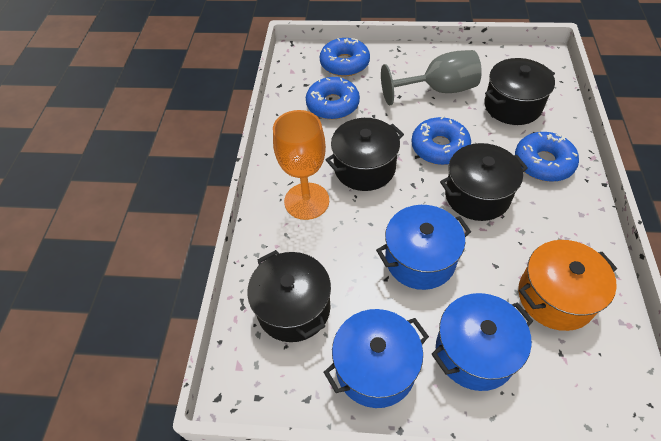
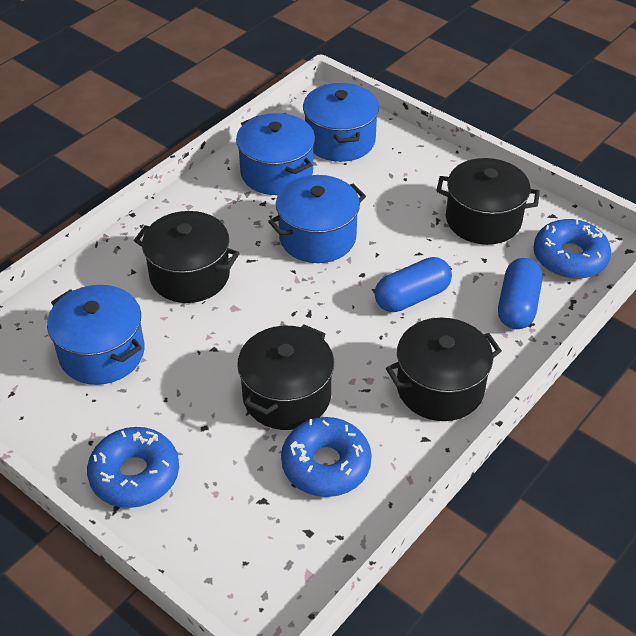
blue capsule: none = 0 -> [374,257,452,312] [498,258,542,329] = 2
blue donut: [306,77,360,120] [320,38,370,77] [411,116,471,165] [515,132,579,182] = 4 -> [87,427,179,508] [281,417,372,497] [533,219,611,279] = 3
blue pot: [324,309,429,408] [376,205,471,290] [432,293,533,391] = 3 -> [47,285,144,385] [236,113,315,195] [268,175,366,263] [303,83,379,162] = 4
grey goblet: [381,50,482,105] = 1 -> none = 0
orange goblet: [273,110,329,220] = 1 -> none = 0
orange pot: [518,240,617,331] = 1 -> none = 0

